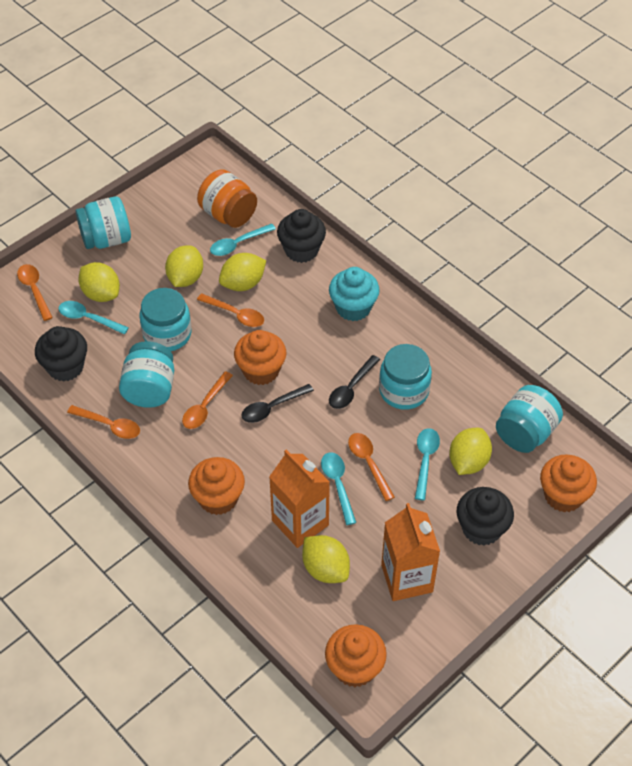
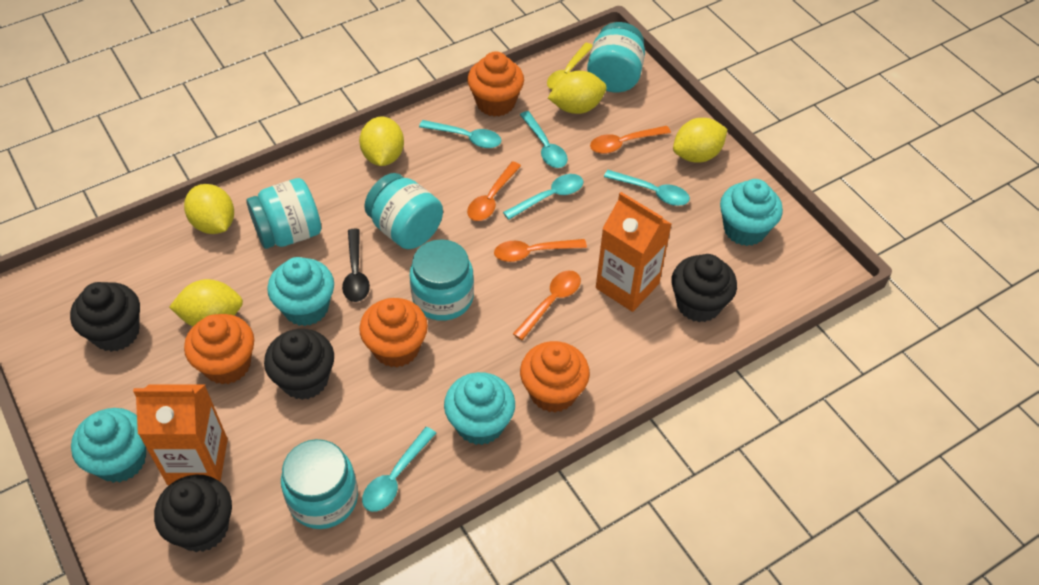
black cupcake: [35,326,87,382] [277,209,326,263] [457,487,514,546] = 3 -> [70,282,140,352] [154,474,232,552] [264,329,334,400] [671,254,737,322] = 4
black spoon: [242,384,314,423] [329,355,380,409] = 2 -> [342,228,370,302] = 1
orange jar: [197,169,257,228] = 1 -> none = 0
orange spoon: [17,264,53,321] [67,405,140,439] [182,371,233,429] [197,293,264,327] [348,433,395,501] = 5 -> [467,161,521,221] [494,239,587,262] [513,271,581,340] [590,126,671,154] = 4
turquoise cupcake: [329,267,380,321] = 1 -> [71,408,146,483] [267,257,334,326] [444,372,515,445] [720,179,783,246] = 4
turquoise spoon: [58,301,129,335] [210,224,276,256] [321,452,356,525] [415,428,440,500] = 4 -> [362,427,436,512] [419,120,501,148] [503,174,583,220] [520,111,568,168] [604,170,690,206] = 5
yellow spoon: none = 0 -> [547,43,593,90] = 1

